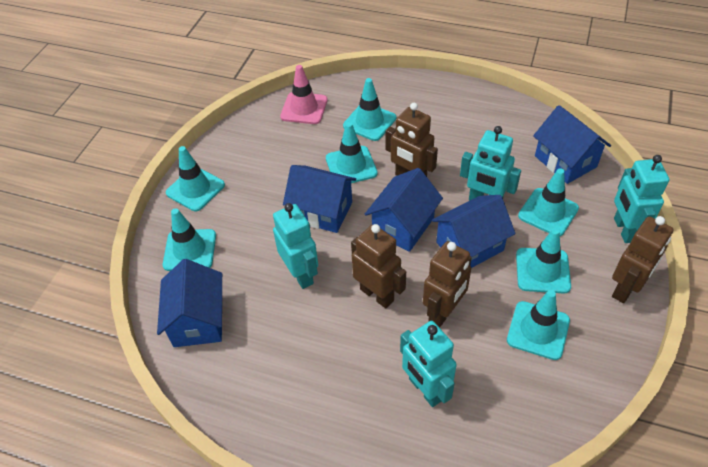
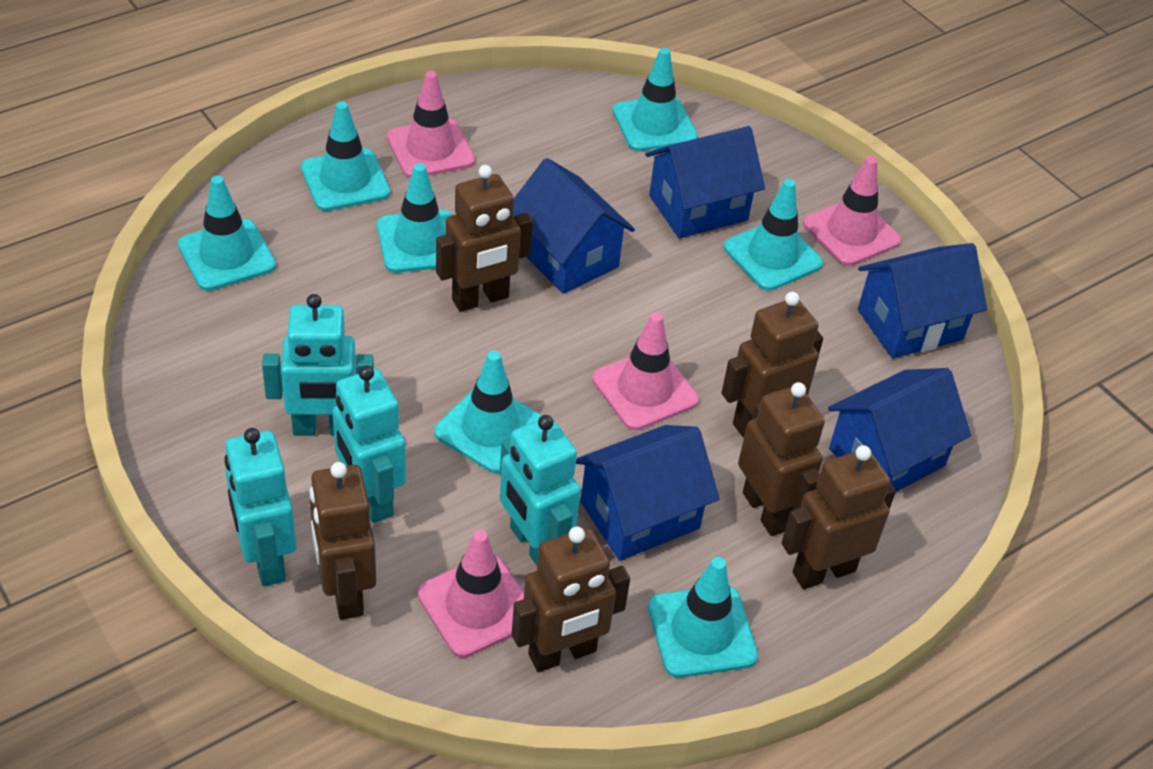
brown robot: [351,224,406,308] [385,103,438,177] [423,241,472,328] [612,216,674,303] = 4 -> [310,462,376,620] [436,165,533,312] [512,526,630,672] [721,292,823,438] [738,382,825,536] [782,445,896,589] = 6
pink traffic cone: [280,65,328,124] = 1 -> [387,71,475,178] [417,530,524,658] [592,312,699,430] [803,156,901,266] = 4

